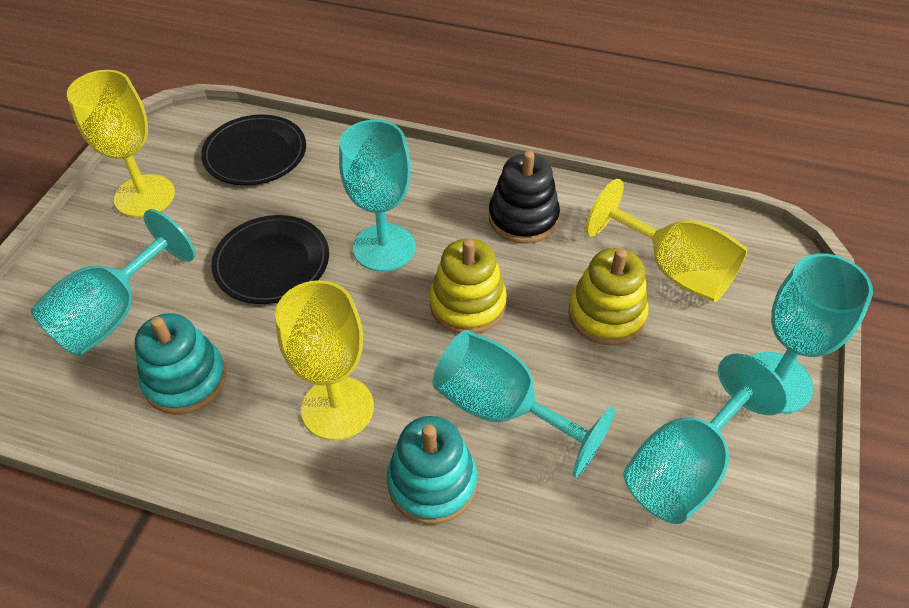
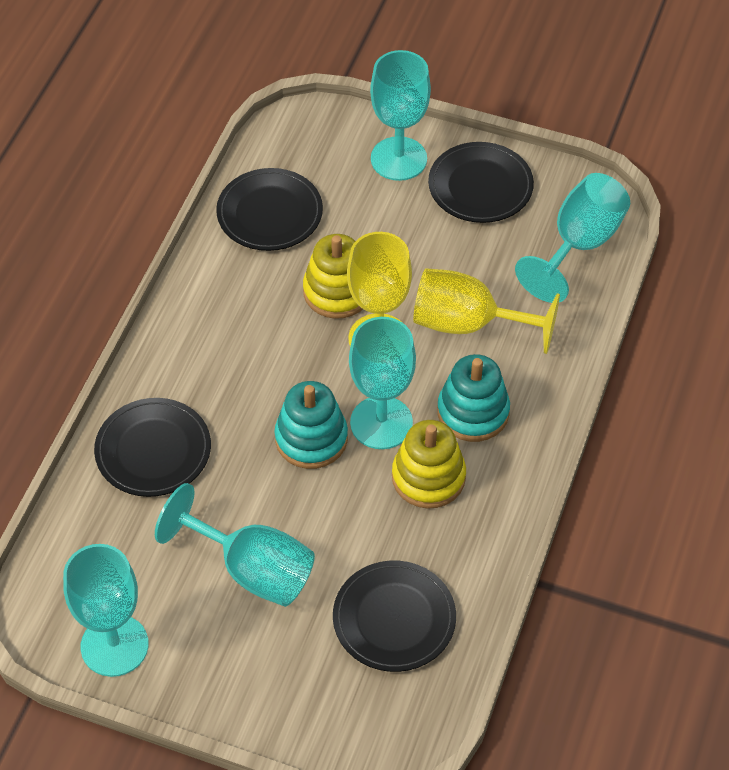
black plate: [201,114,306,185] [211,215,329,304] = 2 -> [94,398,211,497] [216,168,323,251] [333,561,456,672] [428,142,534,223] = 4
black stacking toy: [489,151,560,243] = 1 -> none = 0
yellow goblet: [67,70,175,218] [275,280,374,441] [586,179,748,302] = 3 -> [347,232,412,346] [413,268,560,354] = 2

